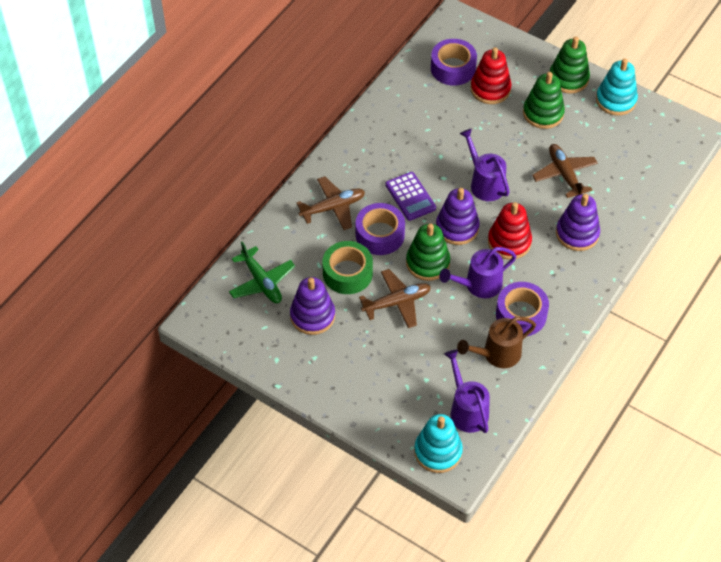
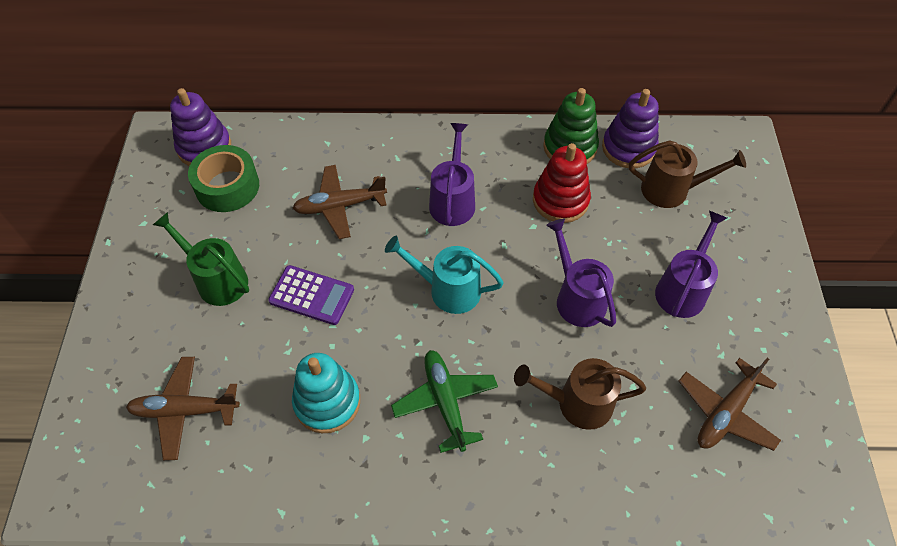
brown watering can: [457,317,536,368] = 1 -> [514,358,646,430] [629,140,746,208] = 2
green stacking toy: [406,223,450,281] [523,72,565,129] [550,36,590,94] = 3 -> [543,88,599,164] = 1
green watering can: none = 0 -> [153,212,249,306] = 1
purple stacking toy: [290,277,335,335] [436,188,480,245] [556,194,600,251] = 3 -> [170,88,231,166] [602,89,659,168] = 2
purple tape: [356,203,405,255] [431,39,477,86] [496,282,549,336] = 3 -> none = 0
red stacking toy: [471,47,512,104] [488,202,532,260] = 2 -> [533,143,591,223] = 1
turquoise stacking toy: [414,414,463,473] [596,58,638,116] = 2 -> [292,353,360,433] = 1
turquoise watering can: none = 0 -> [385,236,504,314] = 1

